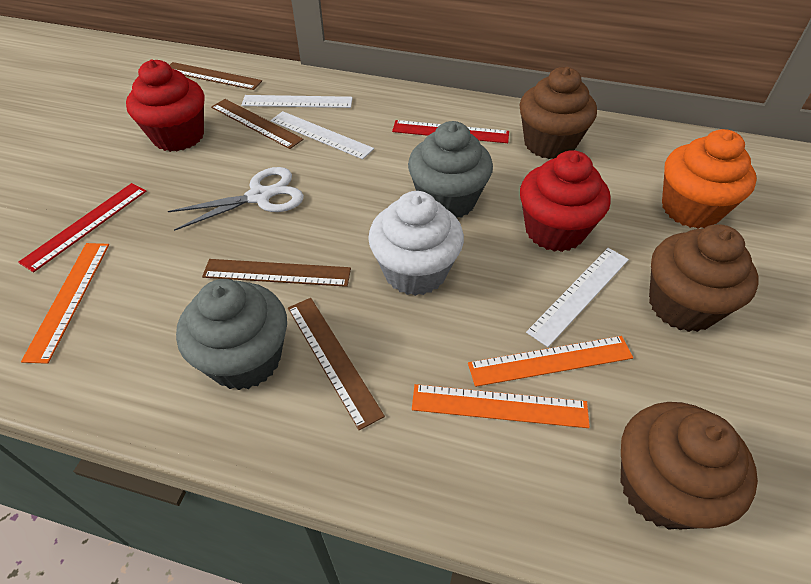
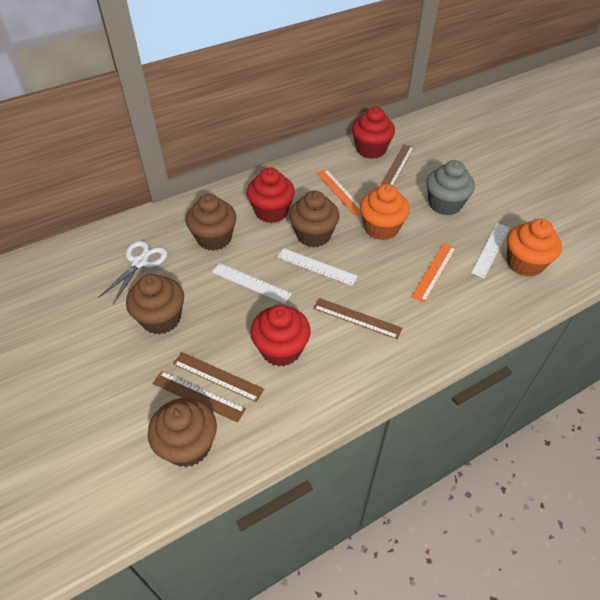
brown cupcake: [519,67,597,159] [620,402,758,530] [649,224,758,332] = 3 -> [126,274,184,335] [148,398,217,467] [186,194,236,251] [289,191,340,247] = 4
grey cupcake: [176,279,287,390] [408,121,493,218] = 2 -> [426,160,475,215] = 1
orange cupcake: [662,129,757,229] = 1 -> [360,184,410,240] [507,219,562,277] = 2
orange ruler: [21,243,109,364] [412,384,590,428] [468,336,633,387] = 3 -> [317,169,361,215] [411,243,456,302] = 2
red cupcake: [126,60,204,152] [520,150,611,252] = 2 -> [247,167,295,223] [250,305,311,367] [352,107,395,159] = 3
red ruler: [18,183,146,273] [392,120,509,143] = 2 -> none = 0
white cupcake: [368,191,464,296] = 1 -> none = 0

